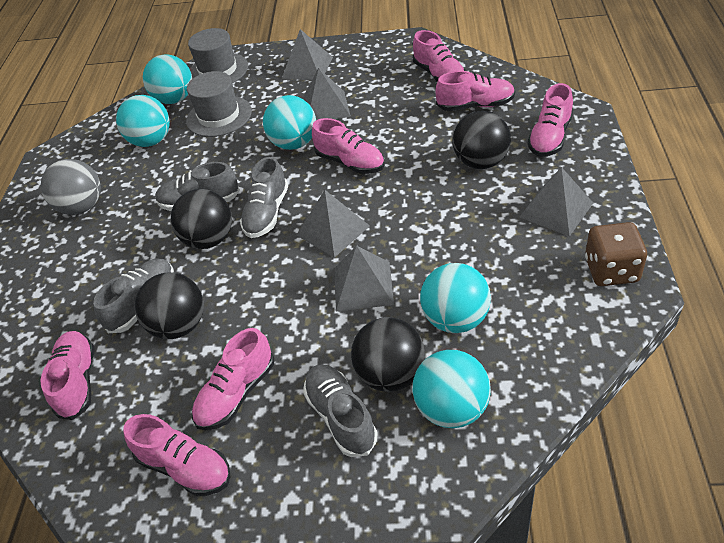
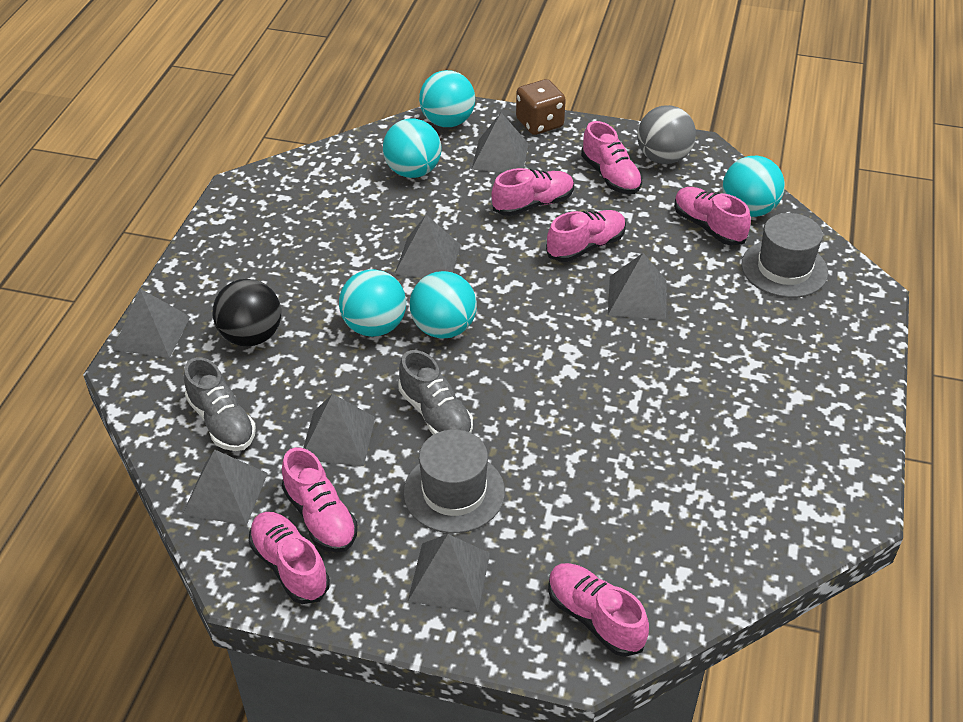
black ball: [135,272,204,339] [171,189,232,249] [351,317,425,392] [452,111,511,169] = 4 -> [213,279,281,347] = 1
grey pyramid: [282,29,333,80] [297,190,370,258] [302,68,351,120] [334,245,394,311] [520,167,593,237] = 5 -> [113,289,190,358] [182,450,268,526] [303,394,375,466] [395,215,461,278] [408,534,490,612] [471,113,529,172] [608,253,667,320] = 7
grey shoe: [93,258,174,333] [155,162,240,211] [240,157,288,238] [303,365,378,457] = 4 -> [184,357,256,451] [398,350,473,435] = 2

